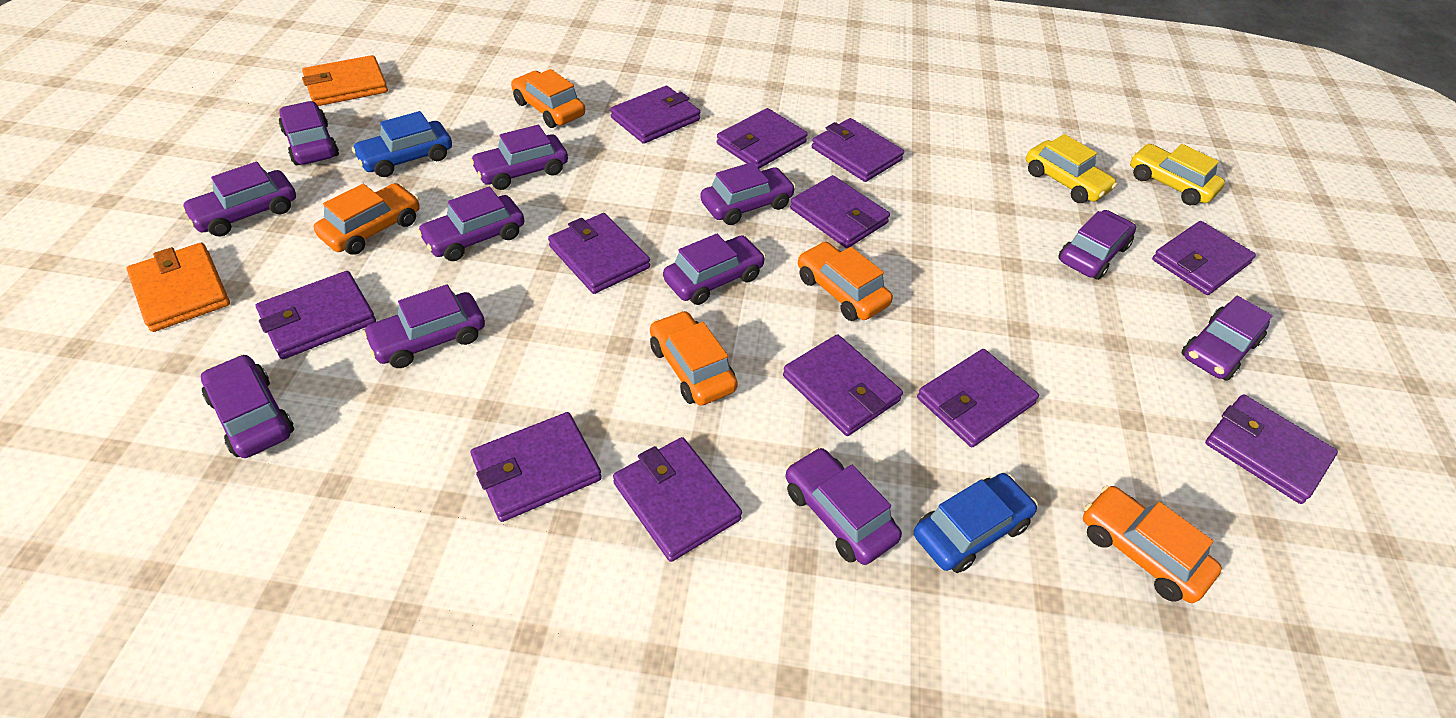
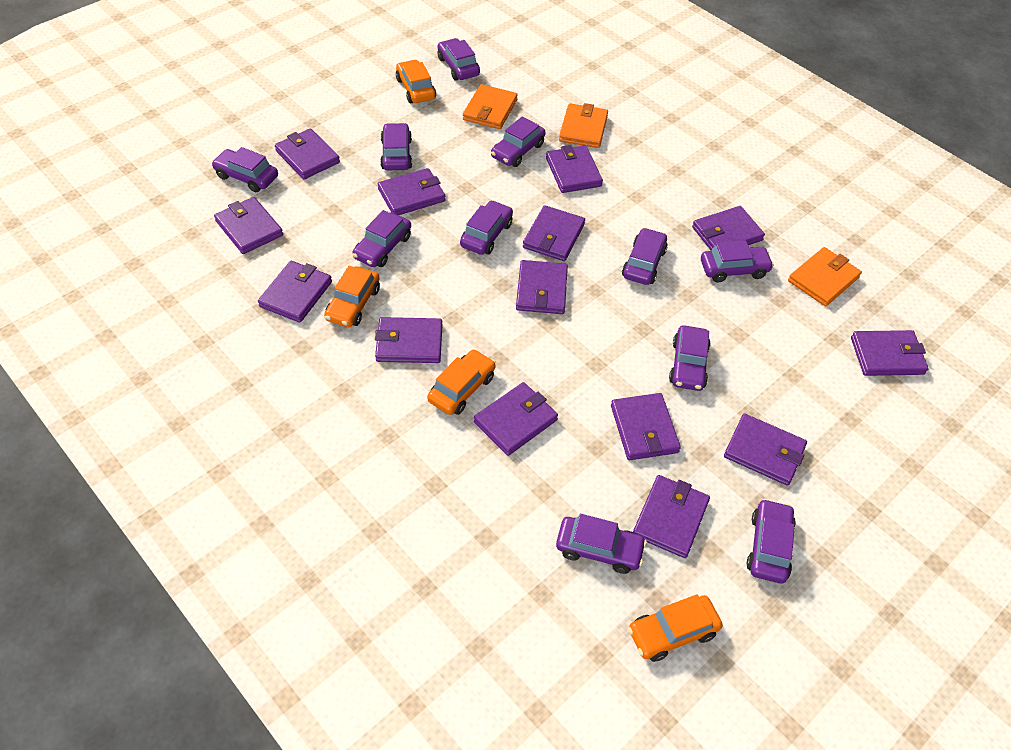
blue car: [352,111,452,177] [914,473,1038,573] = 2 -> none = 0
orange car: [314,183,420,255] [511,69,585,128] [650,310,738,406] [798,242,893,321] [1083,485,1222,603] = 5 -> [324,266,380,327] [396,59,436,103] [427,349,496,415] [628,594,723,662] = 4
orange wallet: [126,243,230,332] [302,55,388,106] = 2 -> [463,84,518,129] [559,103,608,148] [788,247,862,307] = 3
purple wallet: [256,271,376,359] [471,412,602,522] [548,213,650,294] [610,86,700,144] [613,437,742,562] [717,108,808,169] [783,334,903,436] [790,175,890,248] [812,118,904,182] [917,349,1039,447] [1152,221,1256,295] [1205,394,1338,504] = 12 -> [214,197,283,254] [258,261,332,323] [275,128,340,179] [375,317,443,363] [378,168,446,215] [474,382,558,456] [516,260,568,314] [523,205,585,261] [546,145,603,193] [611,393,681,460] [633,475,710,558] [692,206,765,250] [724,414,807,486] [851,330,928,376] = 14
yellow car: [1026,134,1117,203] [1130,144,1225,205] = 2 -> none = 0

